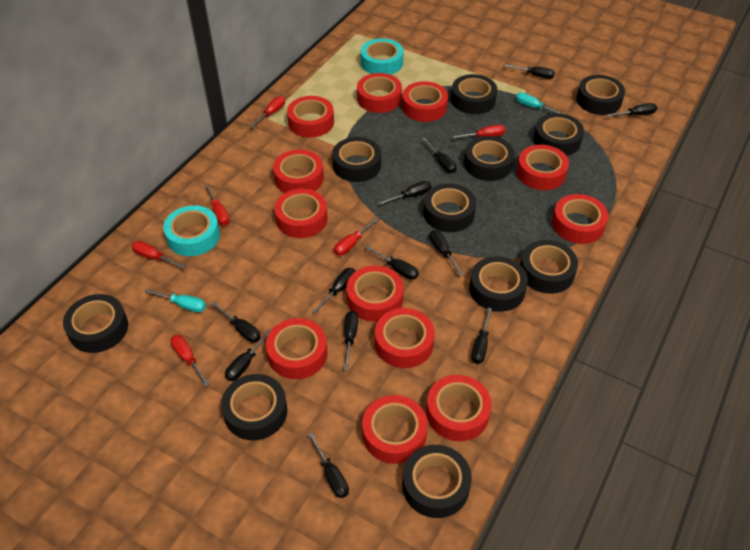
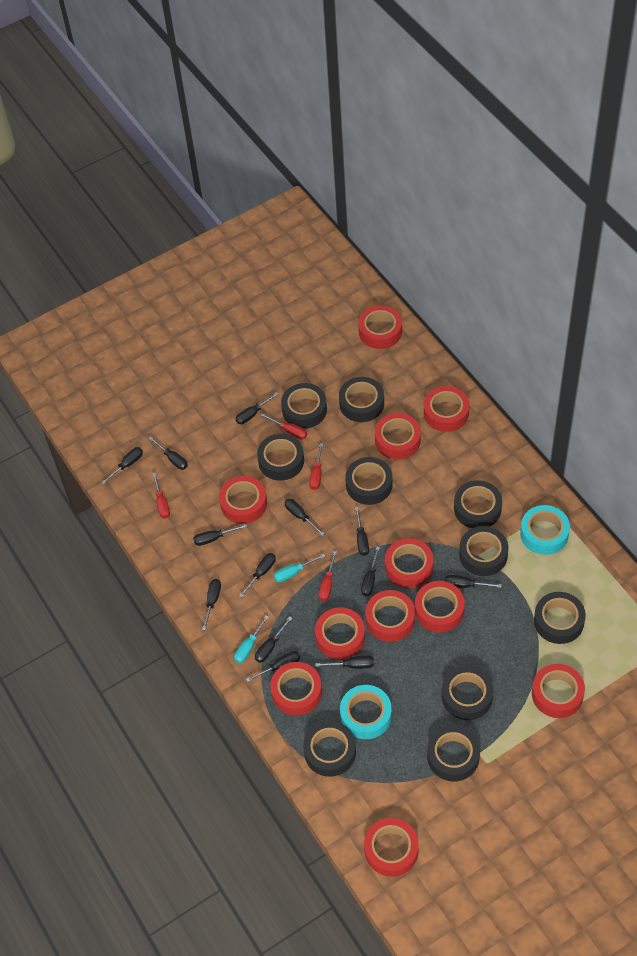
black screwdriver: [211,302,261,343] [225,329,272,381] [307,432,349,498] [313,268,355,314] [344,311,358,370] [365,246,419,280] [378,181,431,205] [422,138,457,173] [429,230,464,276] [471,308,492,364] [505,64,555,79] [607,103,657,117] = 12 -> [101,447,143,484] [148,437,188,470] [193,524,247,546] [202,579,221,630] [236,392,278,424] [239,553,276,597] [246,651,300,682] [255,616,292,663] [284,499,325,536] [315,656,374,669] [355,507,369,556] [361,547,380,596] [445,575,502,588] = 13
black tape: [63,294,128,353] [221,374,287,440] [332,137,381,182] [402,445,472,518] [423,183,476,232] [451,74,497,114] [464,136,515,181] [469,256,528,312] [520,240,578,294] [534,113,584,156] [576,75,625,115] = 11 -> [257,434,304,481] [281,383,327,429] [303,721,356,777] [339,377,384,422] [345,457,393,505] [427,725,480,781] [442,666,494,720] [454,480,502,528] [459,526,508,576] [534,592,586,644] = 10
red screwdriver: [132,241,185,269] [171,335,210,386] [205,185,230,225] [249,96,285,128] [334,218,379,256] [452,125,505,139] = 6 -> [152,473,170,519] [261,413,307,439] [309,443,323,490] [319,551,337,601] = 4
red tape: [266,318,327,379] [273,150,324,193] [274,189,328,238] [287,96,334,138] [347,266,404,322] [357,73,402,113] [362,395,428,464] [375,308,435,368] [402,81,448,122] [426,375,492,441] [517,145,569,190] [552,194,608,244] = 12 -> [219,476,267,524] [270,662,322,716] [315,607,365,660] [358,305,402,349] [364,818,419,877] [365,590,415,642] [375,413,421,460] [385,538,434,589] [415,581,465,632] [424,386,469,432] [532,664,585,718] = 11

